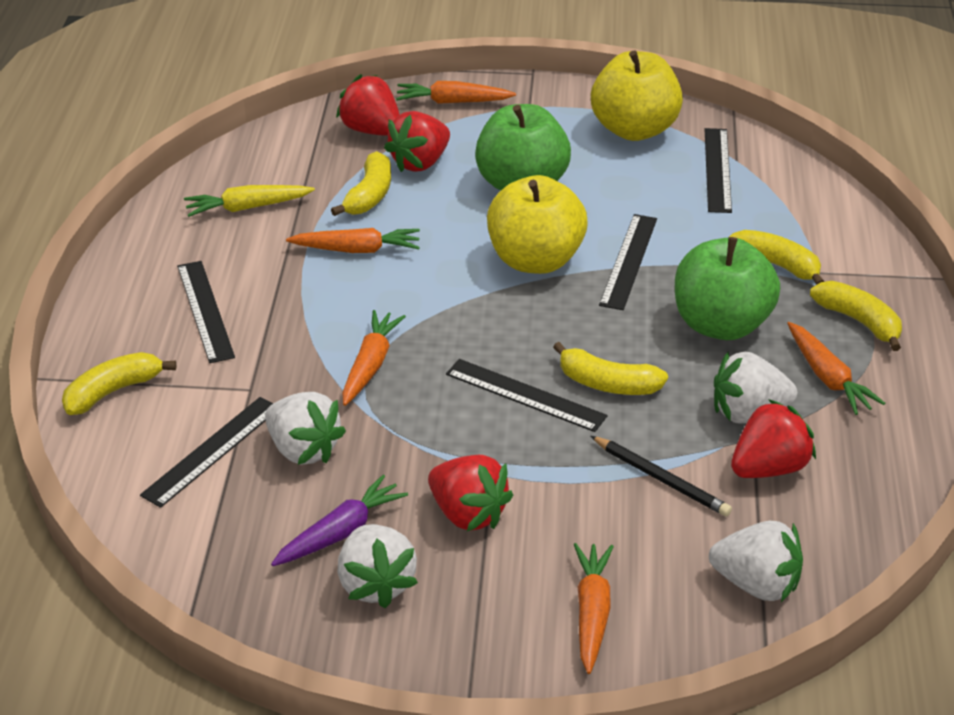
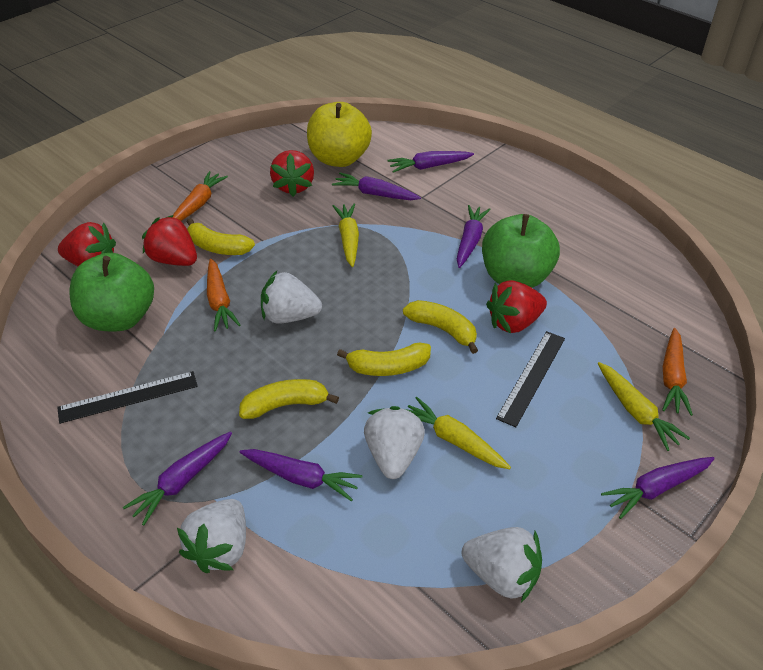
black pencil: [591,436,732,516] = 1 -> none = 0
black ruler: [140,397,273,508] [177,261,235,363] [446,359,607,432] [599,214,657,310] [705,128,732,213] = 5 -> [57,371,198,424] [496,331,565,427] = 2
orange carrot: [286,228,420,253] [342,310,406,406] [396,81,516,104] [574,543,614,674] [787,322,885,415] = 5 -> [172,171,228,221] [207,259,240,331] [662,328,693,416] = 3
purple carrot: [271,475,408,566] = 1 -> [123,431,232,526] [240,449,363,501] [332,173,421,200] [388,151,474,173] [457,205,491,268] [601,457,715,519] = 6
yellow apple: [487,175,588,274] [591,51,683,141] = 2 -> [307,102,372,167] = 1
yellow banana: [62,352,176,415] [331,151,391,216] [553,342,668,395] [728,230,824,285] [810,281,902,351] = 5 -> [187,218,255,255] [239,379,339,419] [337,343,431,376] [403,300,478,354] = 4
yellow carrot: [184,185,315,217] = 1 -> [333,203,359,267] [408,397,511,469] [598,362,690,451] = 3

